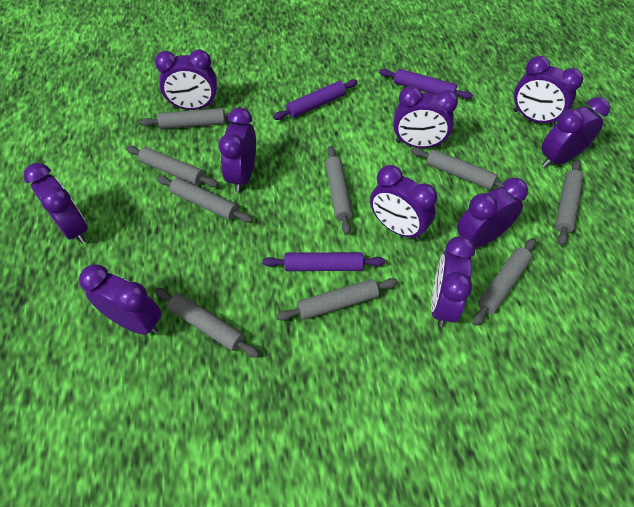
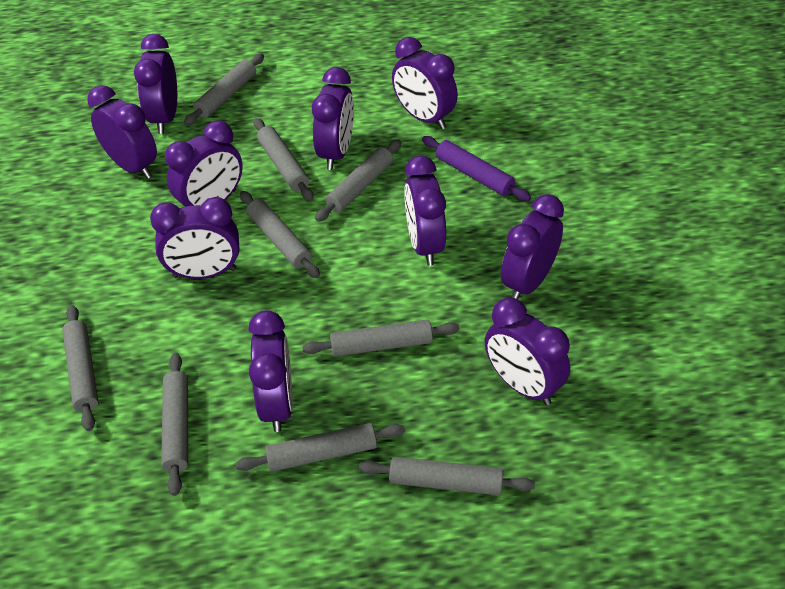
purple rolling pin: [262,252,385,271] [273,79,358,120] [379,69,473,99] = 3 -> [422,136,531,201] = 1

